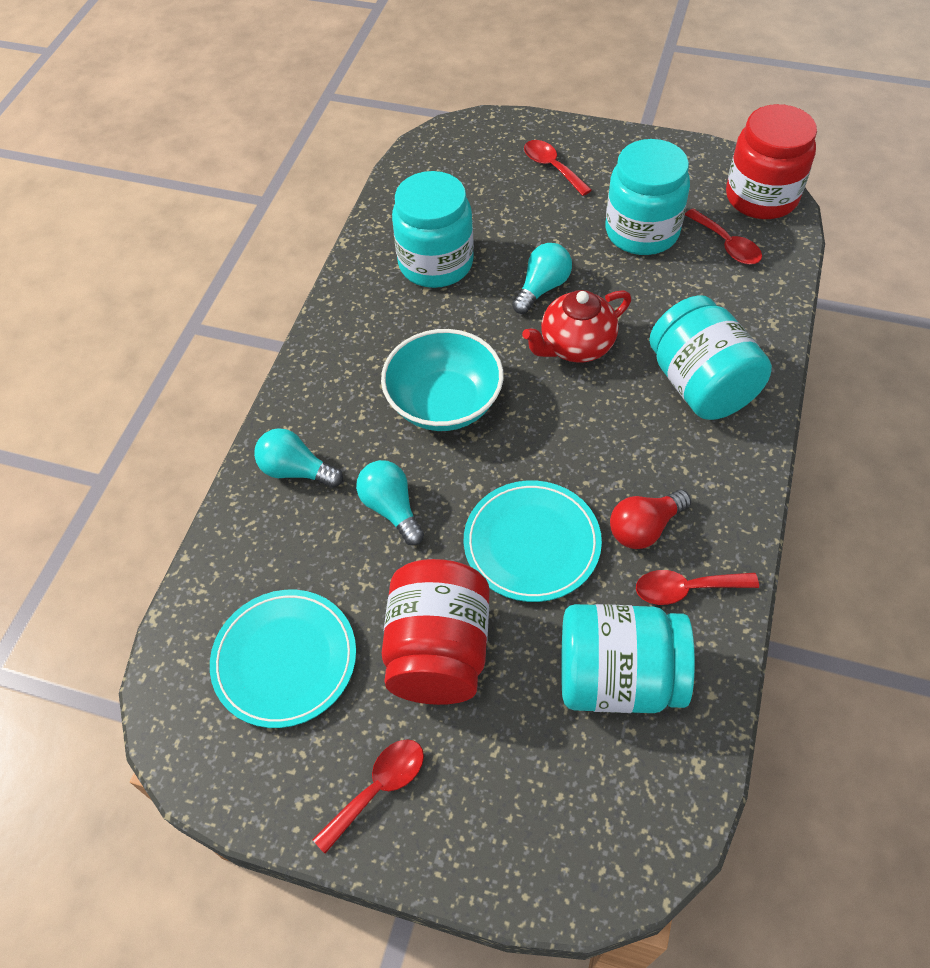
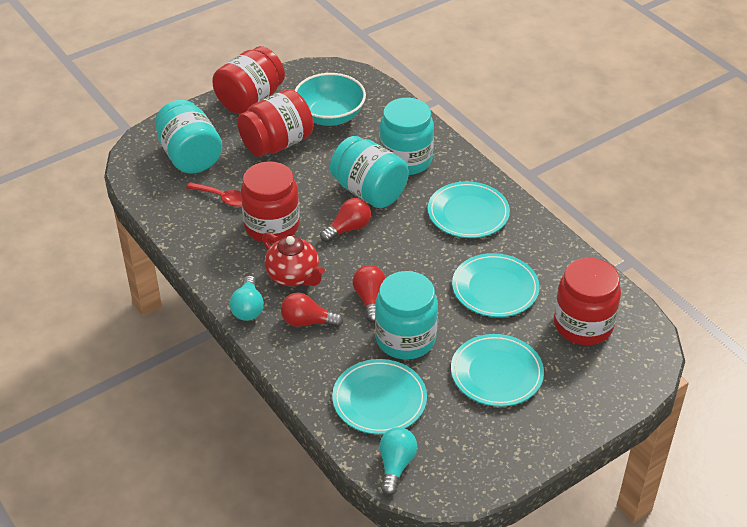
red jar: [382,559,490,705] [726,104,817,219] = 2 -> [212,46,285,114] [237,89,313,157] [241,161,300,243] [554,258,621,345] = 4
red light bulb: [610,490,691,549] = 1 -> [281,293,343,327] [320,198,371,242] [353,265,385,323] = 3
red spoon: [312,739,424,854] [524,140,592,196] [636,570,759,605] [685,208,762,264] = 4 -> [186,182,242,207] = 1
turquoise light bulb: [254,428,343,488] [356,460,424,545] [512,243,572,314] = 3 -> [230,275,264,321] [380,427,417,495] = 2
turquoise plate: [210,590,356,728] [464,480,602,602] = 2 -> [332,359,427,435] [428,181,510,238] [451,334,544,407] [452,253,540,317] = 4

